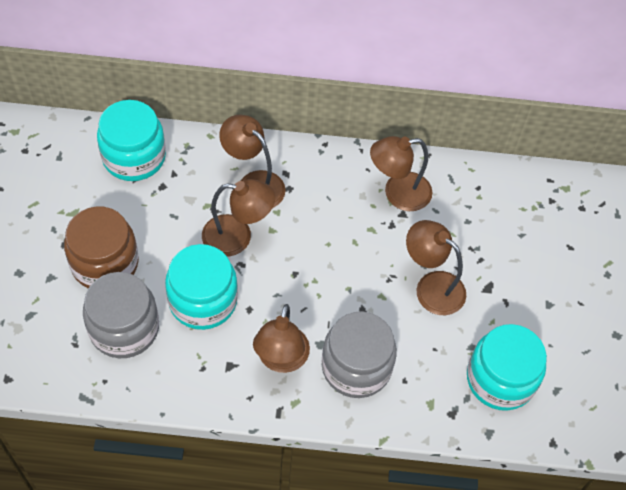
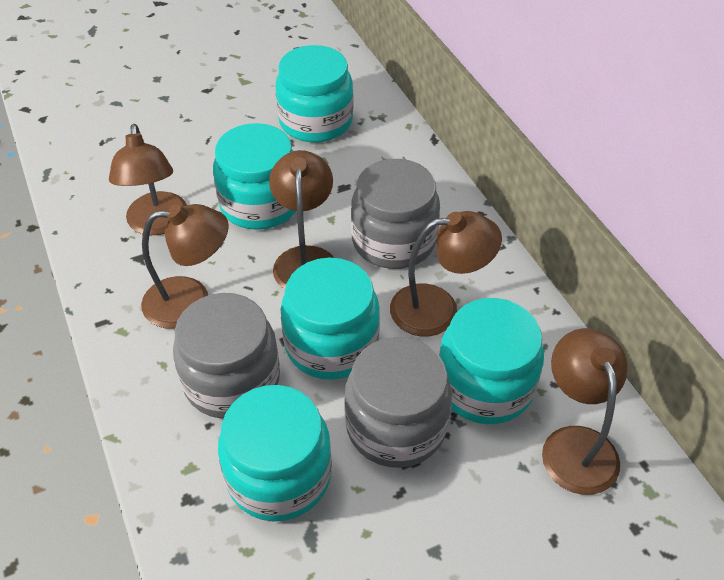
brown jar: [64,207,139,289] = 1 -> none = 0
grey jar: [83,272,159,358] [322,311,397,398] = 2 -> [173,293,280,419] [344,337,452,468] [351,159,440,269] = 3
turquoise jar: [97,100,166,181] [165,244,238,330] [467,324,547,411] = 3 -> [213,123,296,230] [218,385,332,522] [275,45,354,143] [280,258,380,380] [439,298,544,424] = 5

